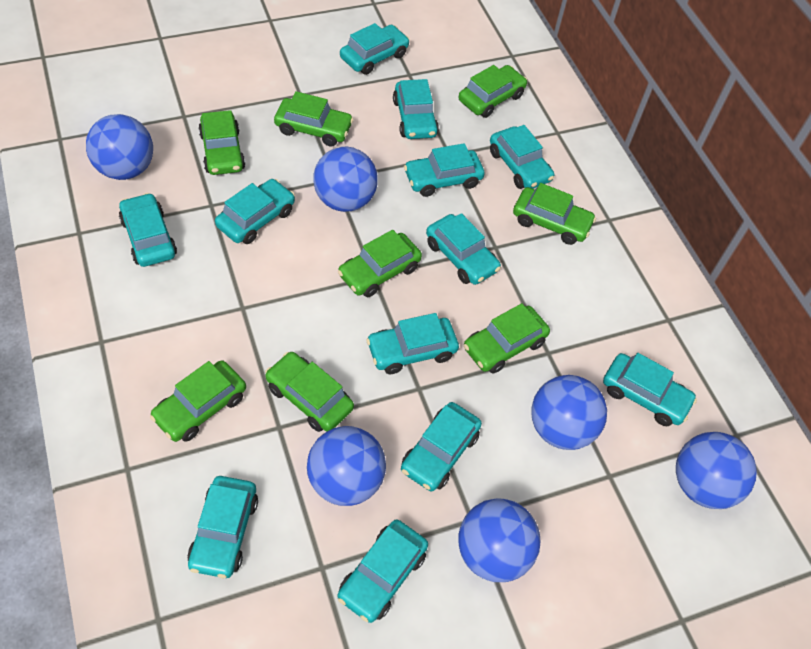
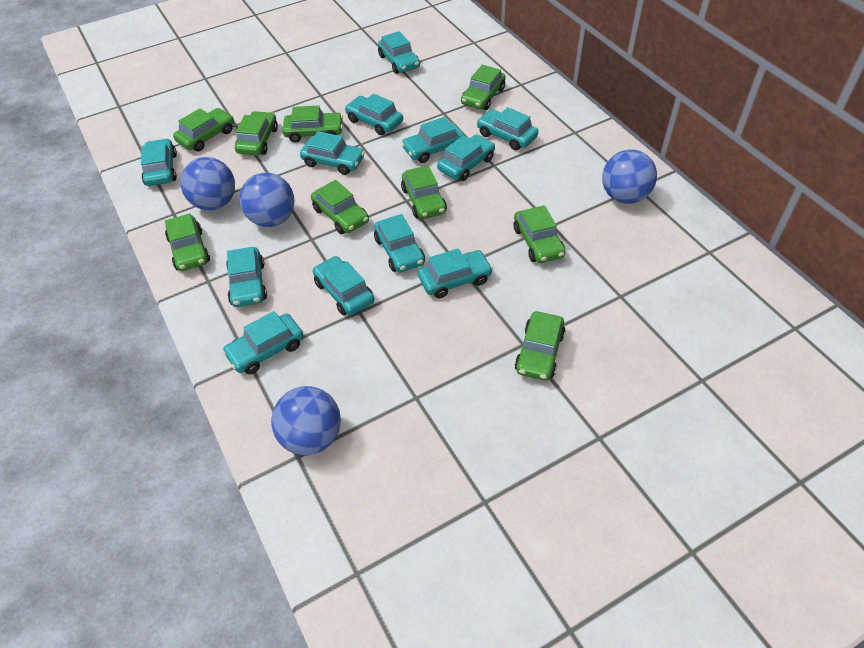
blue ball: [86,114,153,180] [307,426,386,506] [313,147,378,212] [458,498,540,582] [531,375,607,450] [676,432,757,509] = 6 -> [180,157,235,210] [239,173,295,227] [271,386,341,455] [602,149,657,204] = 4
green car: [150,360,246,442] [198,110,245,175] [265,352,354,432] [274,91,354,147] [338,230,422,297] [459,65,527,118] [464,303,550,373] [513,183,596,245] = 8 -> [165,213,210,271] [173,108,234,151] [235,111,278,155] [283,105,343,143] [311,180,369,234] [401,165,447,219] [461,65,505,110] [513,205,566,263] [515,311,565,381] = 9

